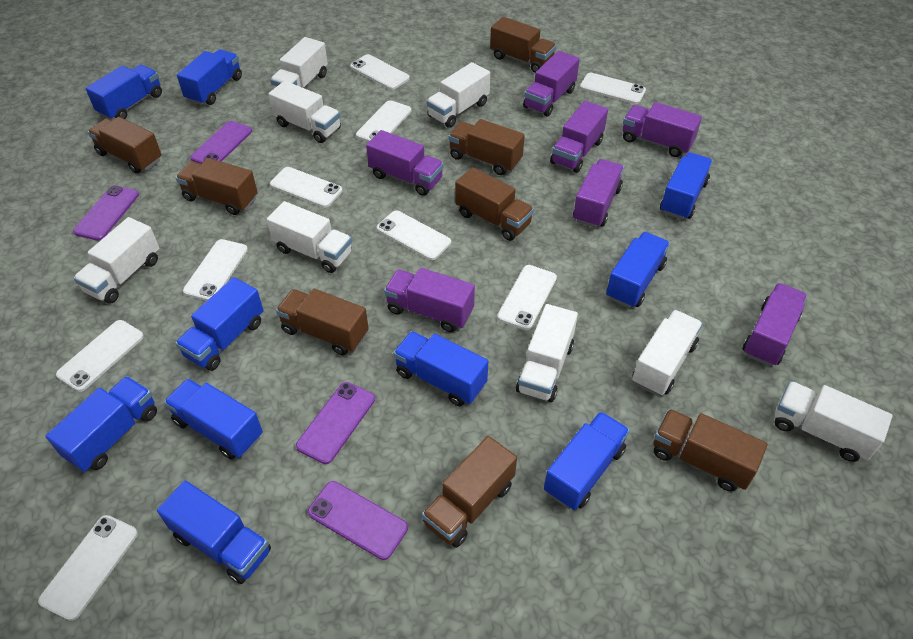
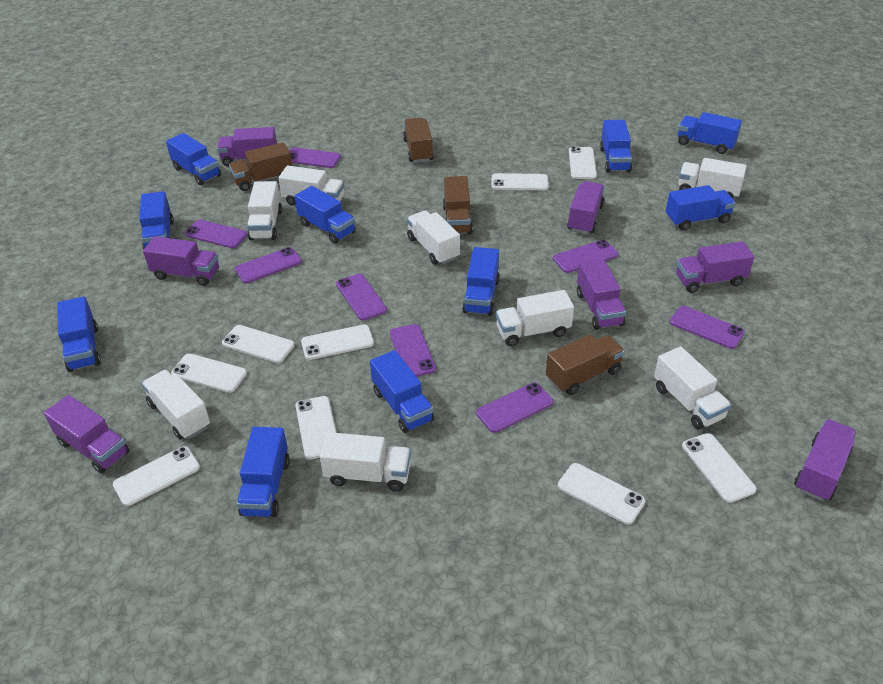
brown truck: [88,117,162,174] [176,158,258,215] [276,288,369,355] [422,436,517,548] [448,119,525,175] [455,167,534,241] [490,17,556,73] [653,409,768,491] = 8 -> [229,142,292,191] [403,118,434,163] [443,176,473,234] [546,334,625,395] = 4
purple phone: [73,185,139,241] [190,121,252,164] [296,382,375,464] [308,481,408,560] = 4 -> [185,220,248,248] [235,247,302,283] [289,147,341,168] [336,274,387,321] [390,324,436,377] [476,383,554,433] [553,240,618,273] [670,306,745,349] = 8

